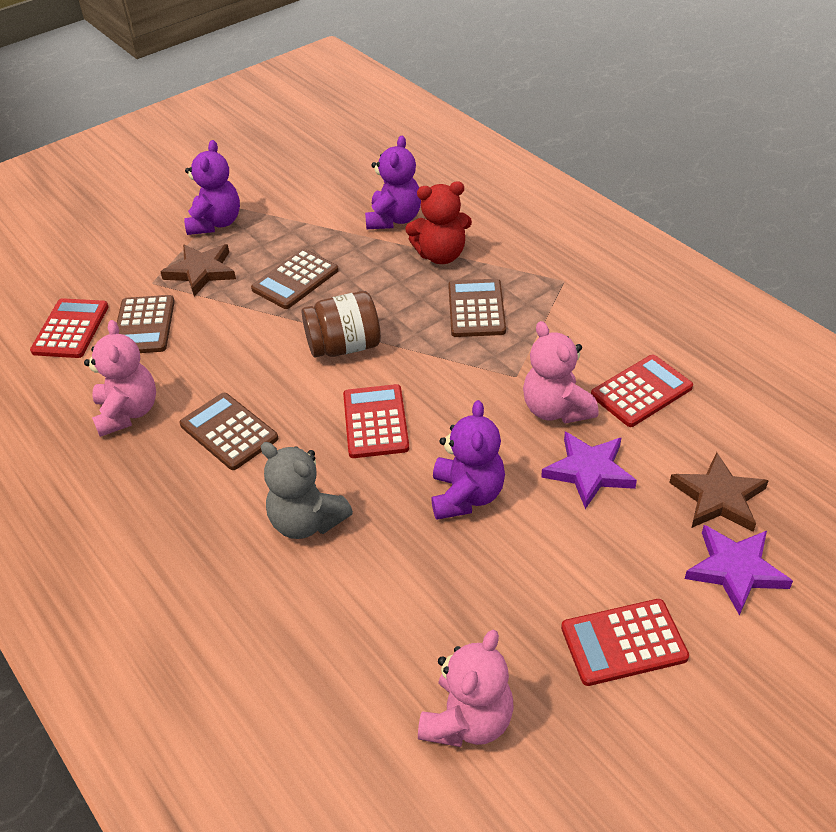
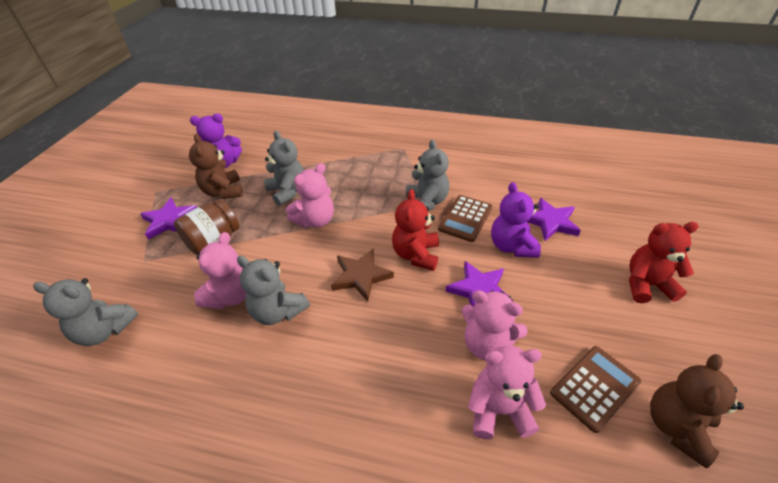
brown calculator: [117,295,175,353] [180,393,278,470] [251,249,339,309] [448,279,506,337] = 4 -> [438,195,492,242] [550,346,641,433] = 2
brown star: [160,244,236,296] [669,452,769,532] = 2 -> [331,248,394,302] = 1
brown teddy bear: none = 0 -> [189,134,243,199] [650,354,744,468] = 2
grey teddy bear: [261,442,353,539] = 1 -> [33,278,139,346] [237,256,310,325] [264,131,304,206] [406,140,449,211] = 4
pink teddy bear: [84,320,156,437] [418,630,514,747] [523,321,598,424] = 3 -> [194,232,247,309] [286,163,334,228] [462,290,528,360] [468,345,546,439] = 4
purple star: [541,431,637,509] [685,525,793,616] = 2 -> [140,198,197,240] [445,261,513,307] [527,198,581,241] = 3
purple teddy bear: [184,140,240,235] [365,136,421,229] [431,400,505,520] = 3 -> [190,114,242,168] [491,182,541,258] = 2
red calculator: [30,298,109,358] [343,384,409,458] [561,599,689,686] [591,355,693,427] = 4 -> none = 0
red teddy bear: [405,181,472,264] = 1 -> [392,189,439,271] [629,222,699,303] = 2

